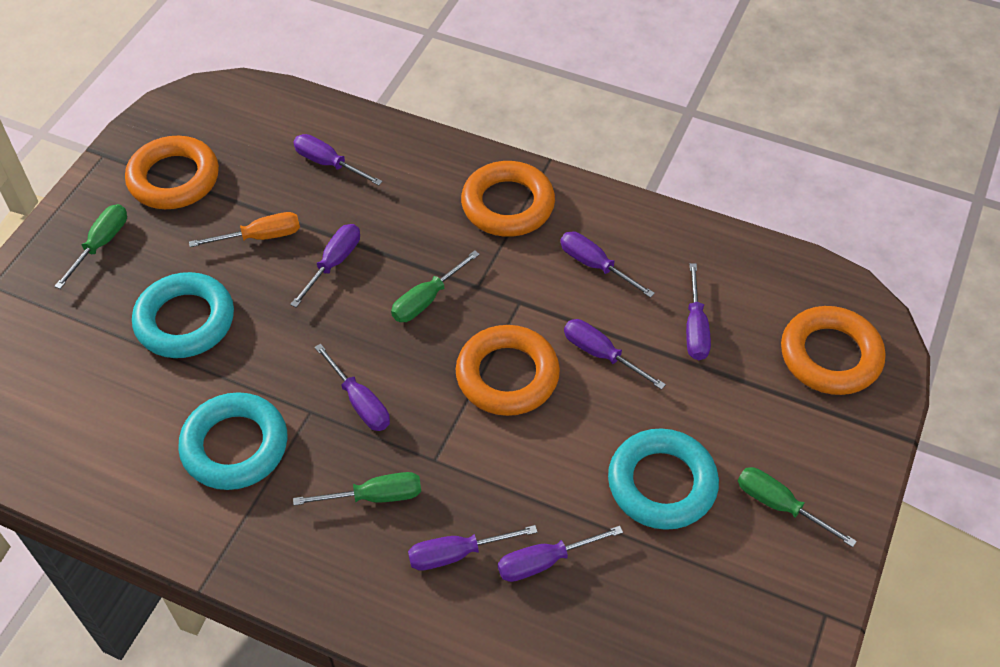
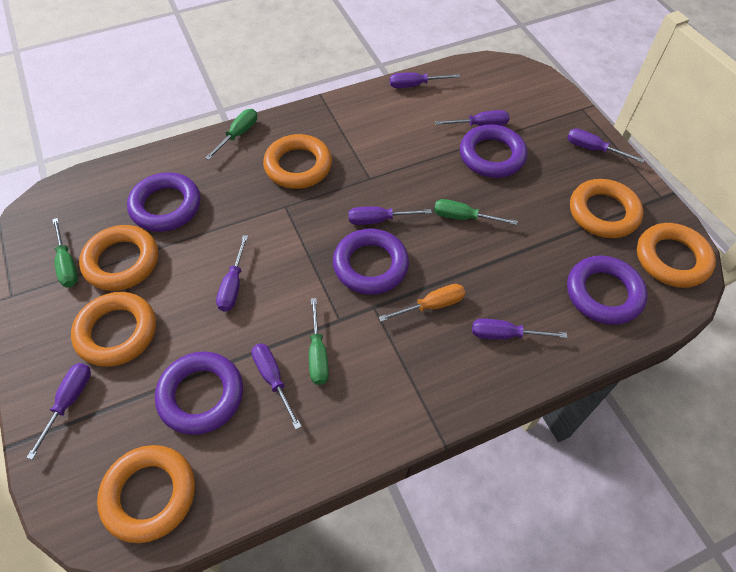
orange ring: [125,136,219,209] [456,325,560,416] [461,161,555,237] [781,306,885,395] = 4 -> [71,292,156,367] [79,225,158,291] [97,445,195,543] [263,134,332,189] [570,179,644,238] [637,223,716,288] = 6
purple ring: none = 0 -> [127,172,201,232] [155,352,243,435] [333,228,409,295] [460,124,527,178] [567,255,647,325] = 5
turquoise ring: [132,272,234,358] [178,392,287,490] [608,428,719,530] = 3 -> none = 0

